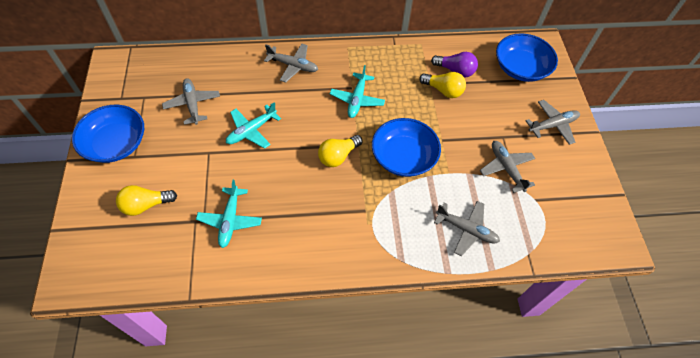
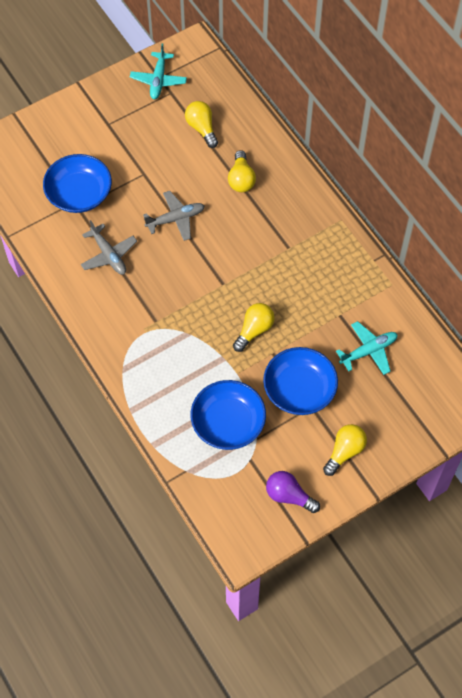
grey plane: [162,78,220,125] [264,43,318,82] [434,201,500,256] [480,141,535,193] [526,100,580,145] = 5 -> [81,220,137,275] [143,191,205,241] = 2
turquoise plane: [196,180,262,248] [226,102,281,149] [330,65,385,118] = 3 -> [130,43,187,99] [336,321,398,375] = 2
yellow light bulb: [116,185,177,216] [318,135,363,167] [419,72,466,98] = 3 -> [185,101,218,148] [228,150,256,192] [233,303,275,352] [323,424,367,476] = 4

